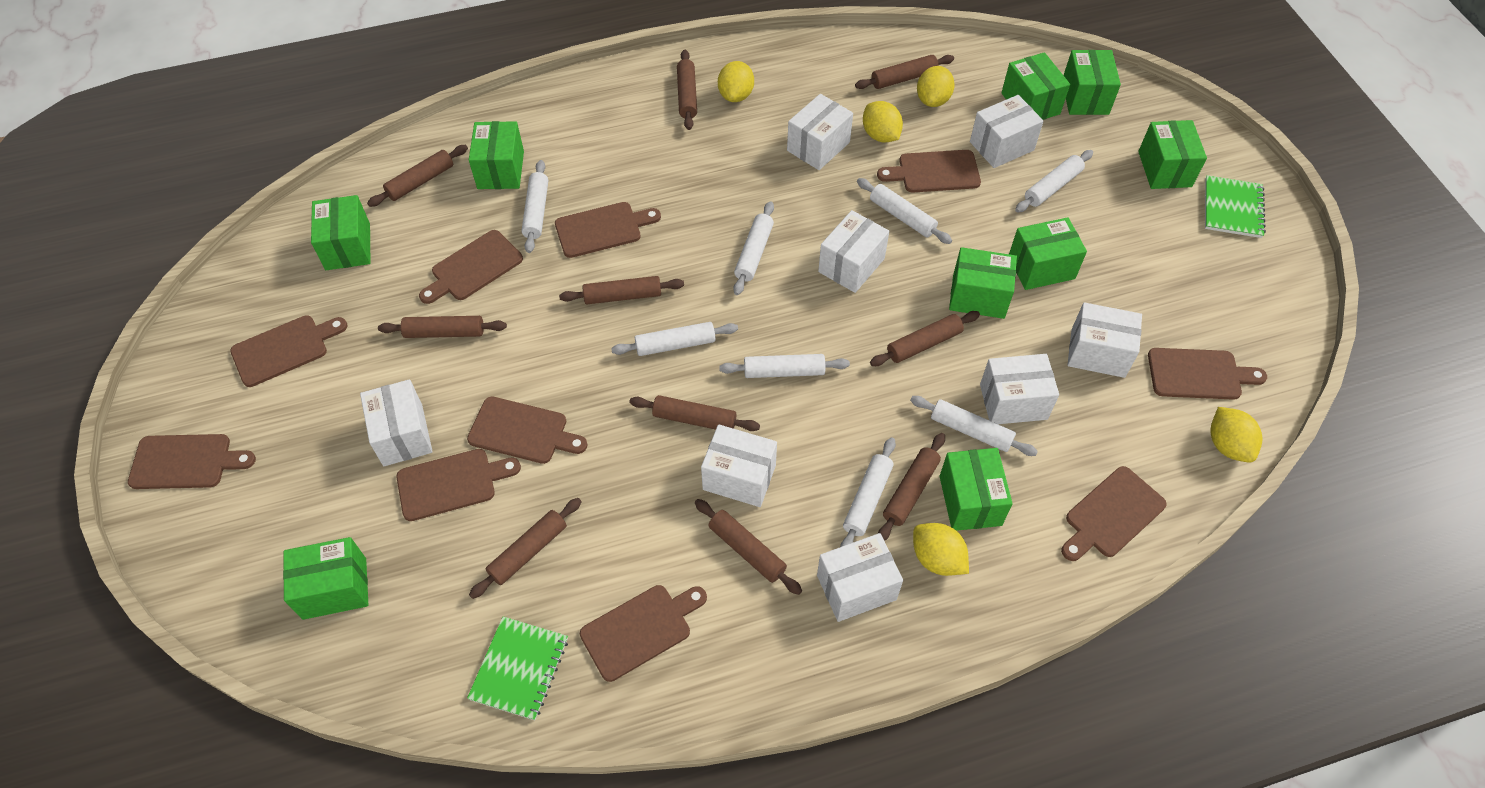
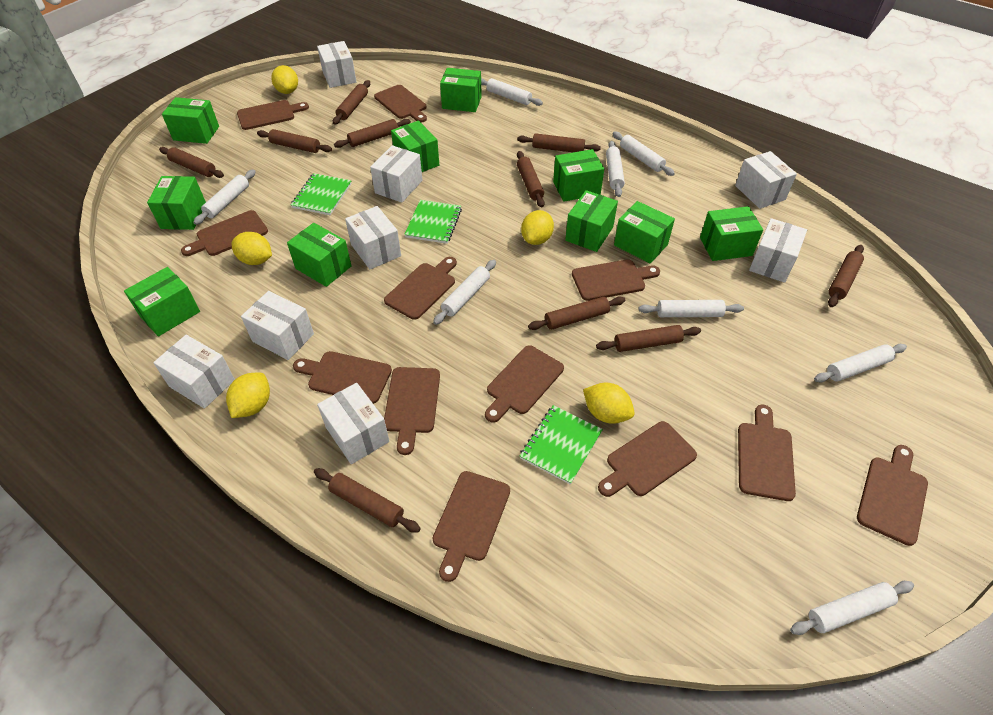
brown cutting board: [128,434,256,489] [230,315,347,387] [397,449,521,521] [419,230,523,304] [467,397,588,464] [555,202,661,258] [580,585,707,682] [877,150,981,193] [1061,466,1167,561] [1148,348,1267,400] = 10 -> [181,210,268,256] [237,100,309,130] [293,351,392,404] [374,85,427,122] [384,257,457,320] [384,367,440,455] [432,471,510,582] [485,345,564,423] [572,259,660,301] [598,421,697,497] [738,405,796,501] [857,445,928,546] = 12
green box: [283,537,368,620] [311,195,370,270] [469,121,524,189] [939,448,1013,531] [949,247,1017,319] [1001,52,1070,120] [1009,217,1087,290] [1063,50,1121,115] [1138,120,1207,189] = 9 -> [124,267,200,336] [147,176,206,230] [162,97,219,144] [287,223,351,287] [391,121,439,172] [440,68,482,112] [553,149,604,202] [565,190,618,252] [614,201,675,263] [700,206,763,261] = 10
green notebook: [467,617,568,720] [1205,175,1266,238] = 2 -> [291,173,352,215] [404,200,462,244] [520,405,603,485] = 3

